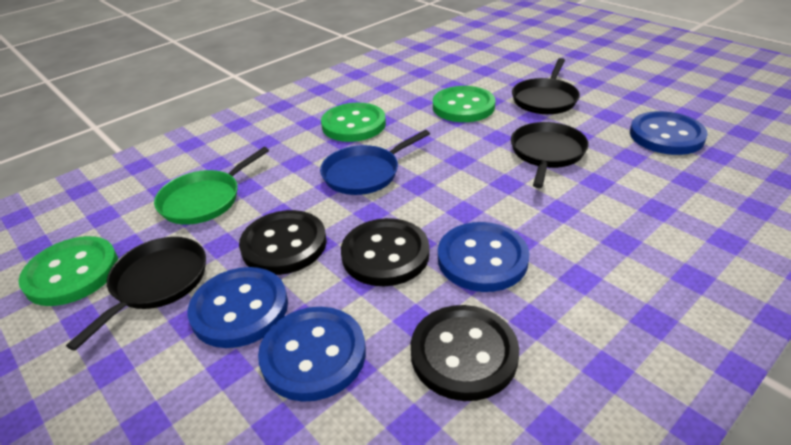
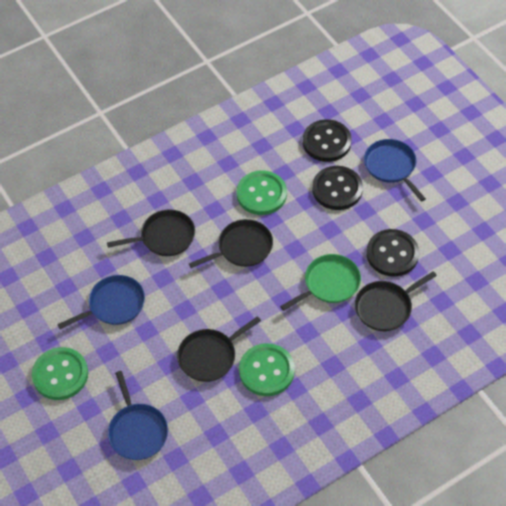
black pan: [66,237,206,351] [511,122,589,188] [512,58,580,114] = 3 -> [107,210,195,256] [177,316,261,382] [189,219,273,268] [355,271,437,331] = 4
blue button: [188,267,288,348] [258,307,366,402] [438,222,530,292] [630,111,708,155] = 4 -> none = 0
blue pan: [320,130,430,195] = 1 -> [57,275,145,329] [108,371,168,460] [364,139,426,201] = 3

